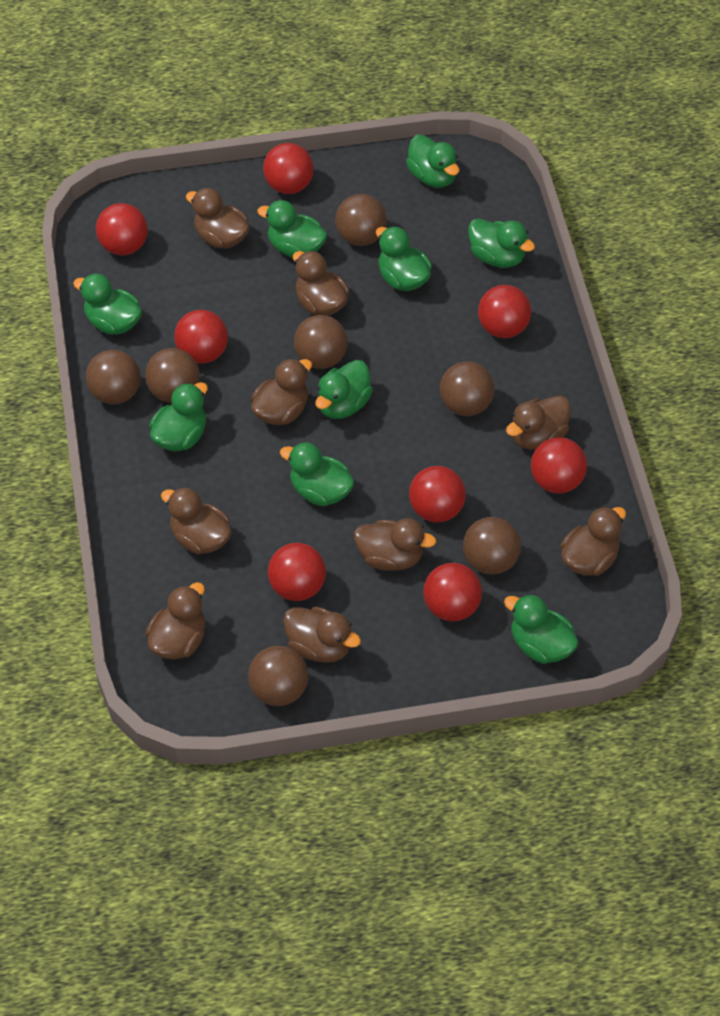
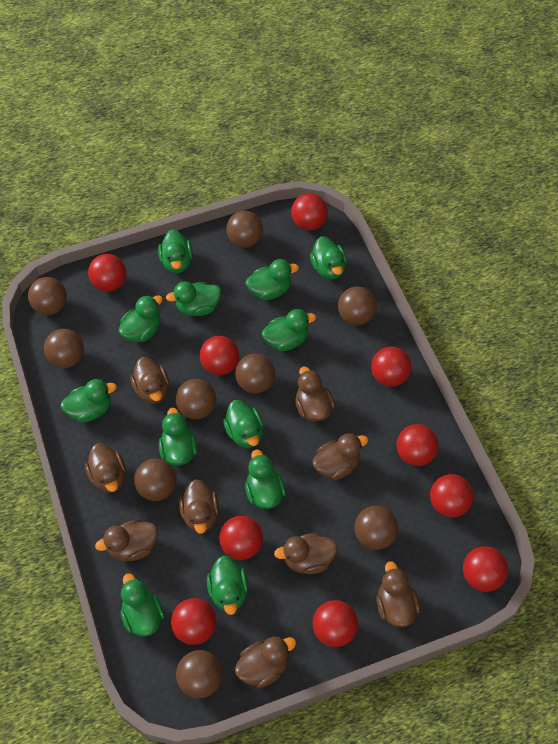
brown ball: [86,350,141,404] [145,348,200,403] [248,646,308,706] [294,315,348,369] [335,194,387,246] [440,361,495,416] [463,517,521,575] = 7 -> [28,277,67,315] [44,329,84,368] [134,459,177,501] [176,379,216,419] [176,650,223,698] [226,211,263,248] [235,353,275,394] [338,286,377,325] [354,506,398,550] = 9
green duck: [73,274,142,334] [149,382,208,451] [257,200,327,258] [280,442,354,506] [315,360,373,419] [376,226,432,291] [406,134,459,188] [468,218,535,268] [504,594,579,664] = 9 -> [61,379,117,422] [118,295,163,342] [121,573,165,636] [158,229,193,273] [159,408,197,466] [166,281,221,316] [207,556,248,615] [223,400,263,448] [245,450,286,509] [246,259,299,300] [262,309,316,351] [310,236,346,280] = 12
red ball: [96,203,148,255] [174,310,228,364] [263,143,314,194] [268,543,326,601] [409,466,466,523] [423,563,482,621] [478,285,531,338] [531,437,587,494] = 8 -> [88,254,126,292] [171,598,217,645] [200,336,239,375] [219,516,263,560] [291,193,328,230] [313,600,358,647] [371,347,412,387] [396,424,439,466] [430,474,474,517] [463,546,508,592] = 10

